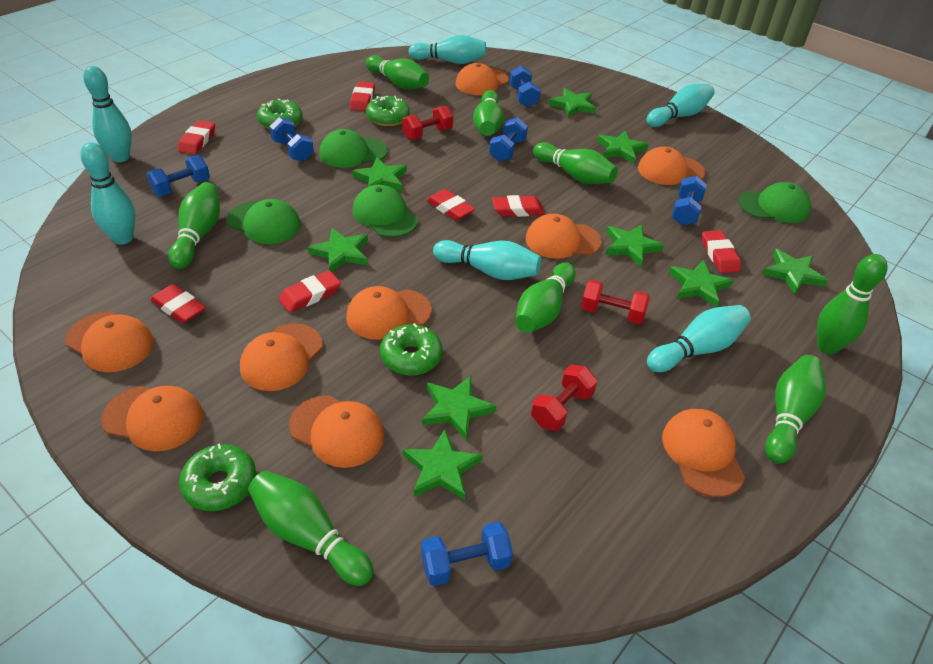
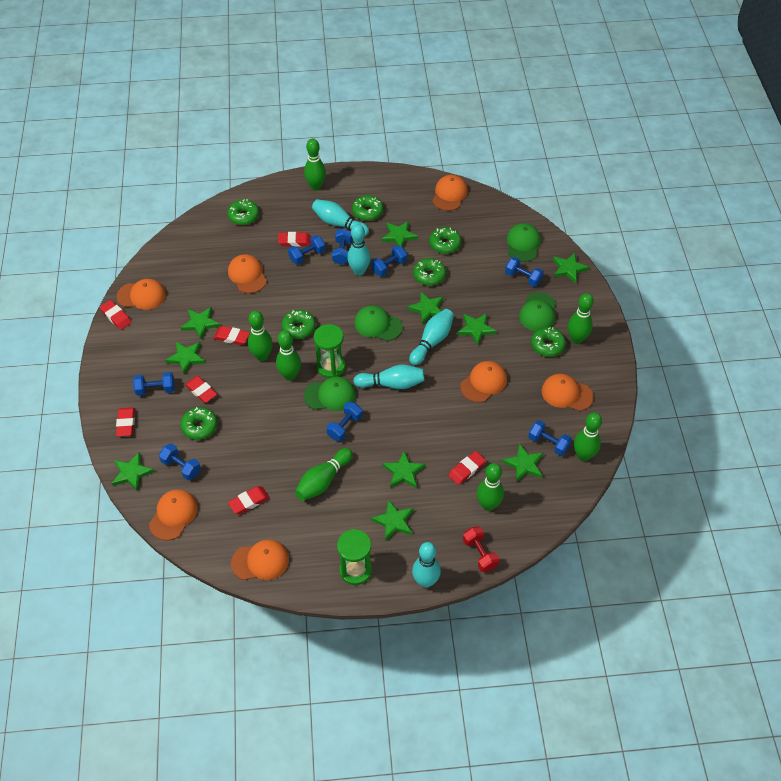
blue dumbbell: [146,155,210,196] [270,117,314,161] [421,522,513,586] [489,118,528,162] [510,66,541,107] [671,176,707,225] = 6 -> [133,372,175,396] [159,443,201,480] [288,235,326,265] [326,402,362,441] [332,228,352,265] [371,245,407,277] [505,257,544,287] [528,420,572,456] = 8
green bowling pin: [168,182,220,269] [248,471,374,586] [366,55,429,90] [473,90,504,136] [515,263,576,333] [533,142,618,184] [765,355,826,464] [817,254,888,354] = 8 -> [248,311,273,361] [276,331,301,381] [295,448,353,501] [304,139,326,191] [477,463,504,511] [568,293,594,344] [574,413,602,461] = 7
green donut: [179,443,256,511] [257,98,303,129] [366,96,410,126] [380,323,443,375] = 4 -> [180,407,218,440] [227,199,259,225] [281,310,316,339] [352,195,383,221] [413,258,446,286] [429,227,461,254] [531,327,566,357] = 7
green hourglass: none = 0 -> [314,324,345,378] [337,529,372,585] = 2
green star: [308,228,368,272] [352,157,407,191] [403,429,483,500] [422,376,496,440] [548,88,596,118] [597,131,648,164] [606,224,664,267] [669,260,733,307] [762,249,828,295] = 9 -> [112,452,155,491] [165,342,206,374] [181,307,220,339] [371,499,414,541] [382,221,418,247] [383,451,425,488] [408,292,443,324] [457,314,497,345] [502,443,544,482] [553,253,589,283] = 10
orange cap: [65,312,154,372] [101,386,204,451] [240,323,323,391] [289,395,384,468] [346,286,432,340] [455,63,509,95] [526,214,602,259] [638,147,706,185] [662,409,745,497] = 9 -> [117,279,166,310] [149,490,198,540] [228,254,267,293] [231,540,289,580] [432,175,468,211] [460,361,507,403] [542,374,594,411] = 7
red dumbbell: [402,106,453,140] [531,364,597,431] [581,280,650,324] = 3 -> [463,526,499,572] = 1
turquoise bowling pin: [80,142,135,245] [83,66,132,162] [409,35,486,64] [433,240,541,280] [647,84,715,127] [647,305,751,372] = 6 -> [312,199,369,236] [347,224,371,276] [353,364,424,389] [409,309,454,365] [412,542,441,588] = 5

